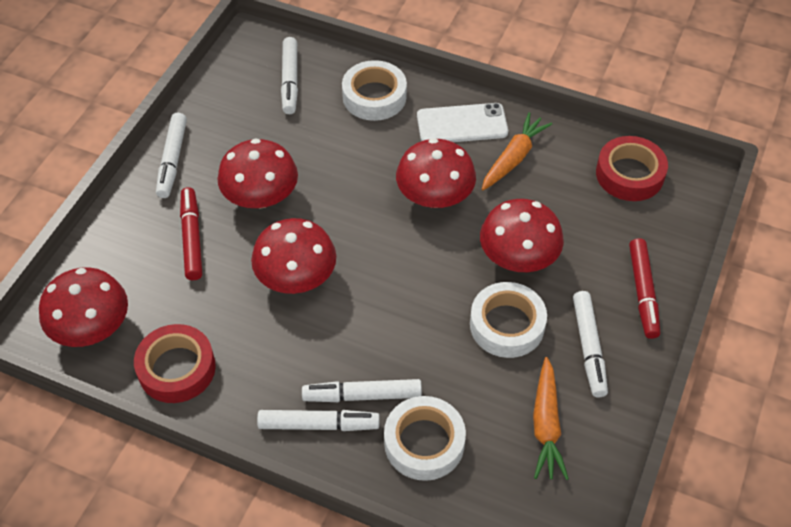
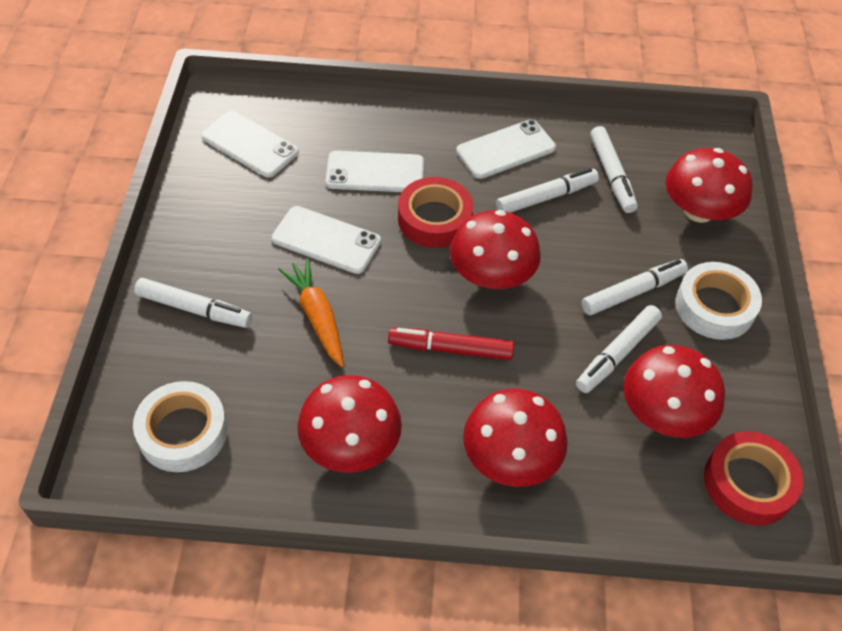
orange carrot: [482,112,552,190] [533,357,569,480] = 2 -> [278,258,344,367] = 1
red marker: [180,187,202,280] [629,238,660,339] = 2 -> [388,328,514,360] = 1
white phone: [417,103,508,142] = 1 -> [201,111,299,178] [272,206,381,274] [325,151,424,192] [456,120,556,179] = 4
white tape: [342,60,407,121] [384,396,466,481] [470,282,547,358] = 3 -> [133,381,228,472] [675,262,762,340] = 2

